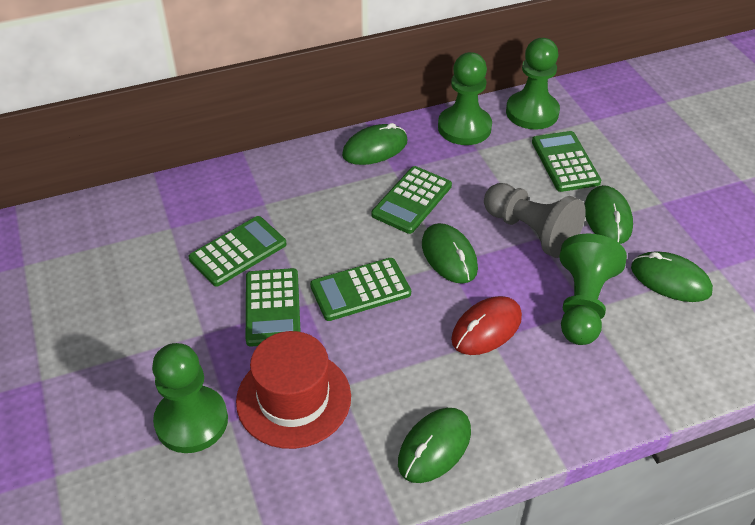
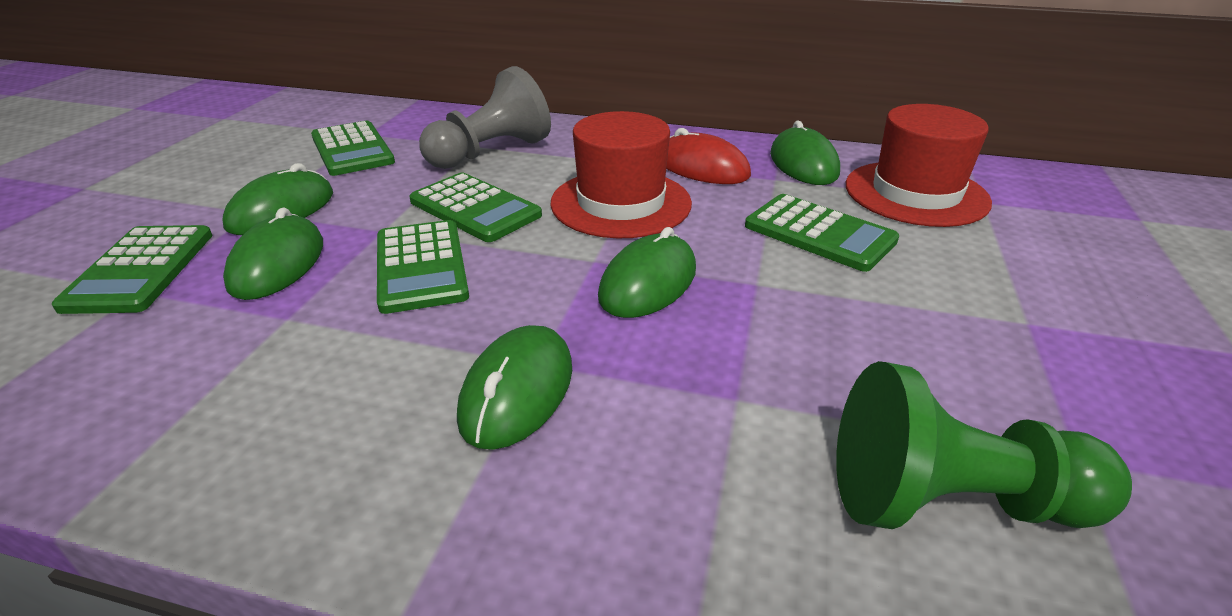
green pawn: [152,343,228,453] [438,52,492,145] [506,38,560,130] [559,233,627,345] = 4 -> [836,361,1132,529] = 1
red hat: [236,331,351,449] = 1 -> [550,111,692,238] [846,104,992,227] = 2

